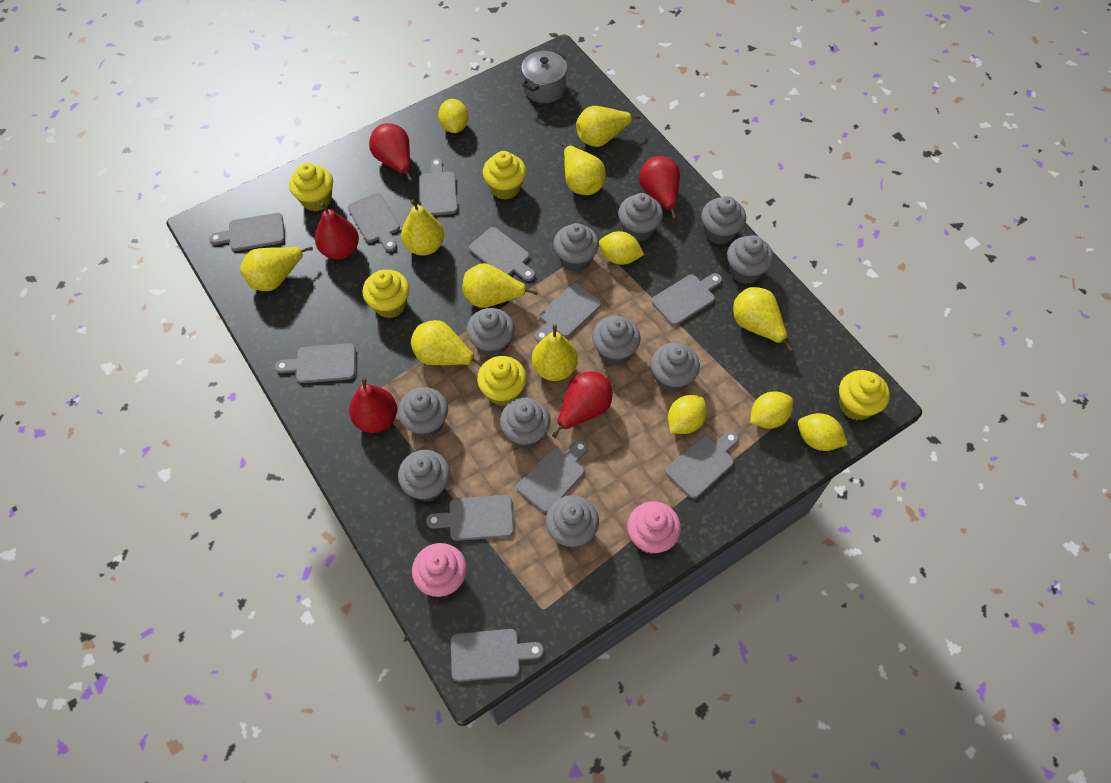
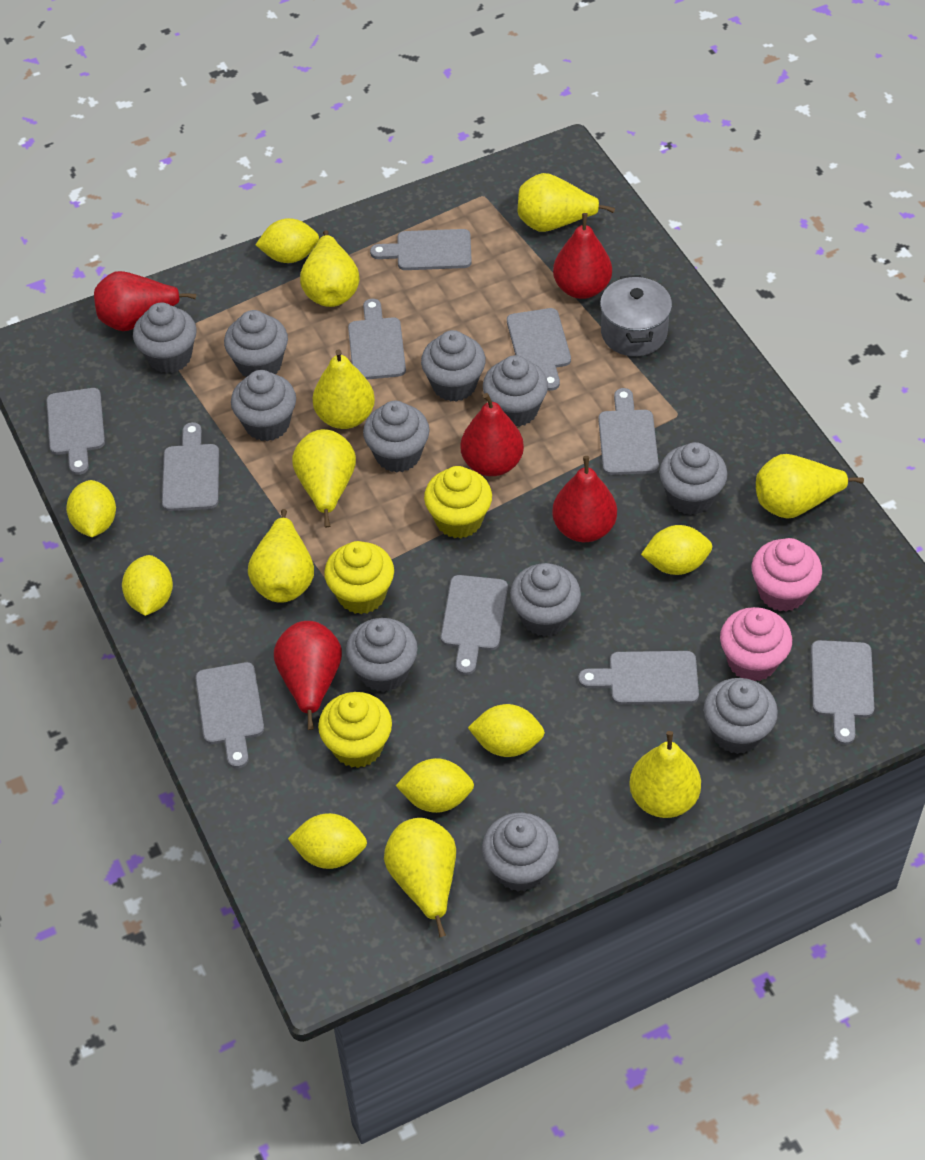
grey cutting board: [209,213,285,251] [275,343,356,383] [348,193,400,252] [419,158,458,216] [426,495,514,541] [451,629,544,682] [469,227,535,281] [517,440,588,513] [535,283,601,342] [652,273,722,326] [665,431,738,499] = 11 -> [46,388,105,475] [162,422,219,511] [195,662,264,768] [348,299,406,379] [370,229,472,270] [441,575,508,675] [507,308,571,391] [578,651,699,705] [598,388,659,475] [811,640,874,745] = 10
yellow cupcake: [289,163,333,211] [362,270,410,318] [477,356,527,406] [483,151,526,200] [839,370,890,420] = 5 -> [318,692,392,768] [324,541,394,614] [424,466,492,539] = 3
yellow lemon: [438,99,468,133] [599,231,644,265] [668,395,707,434] [750,391,793,429] [798,413,848,451] = 5 -> [66,480,116,537] [122,555,173,616] [256,218,319,263] [288,813,367,869] [396,758,474,813] [468,704,545,757] [641,525,712,575] = 7

